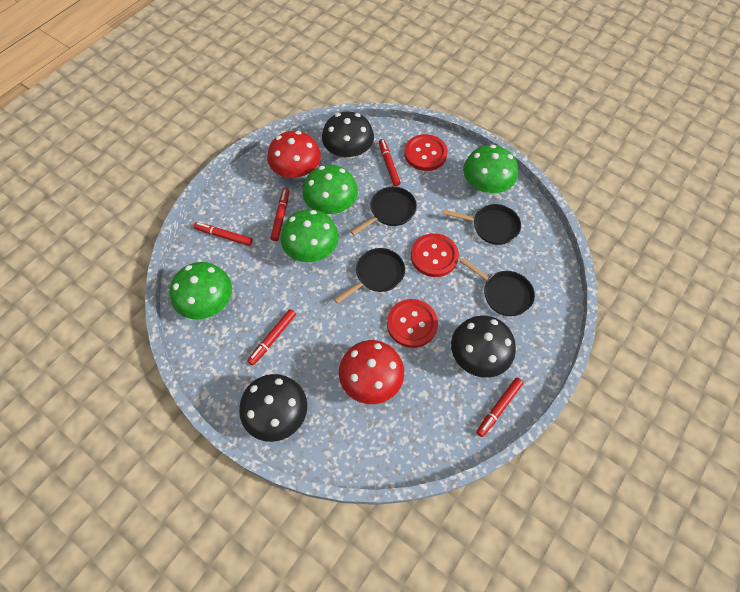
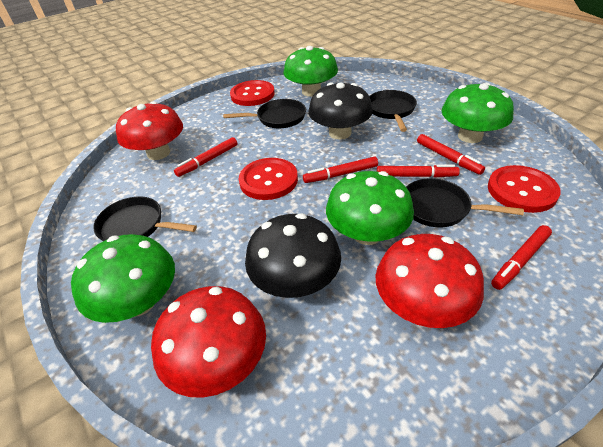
black mushroom: [239,374,307,442] [322,111,374,159] [451,315,516,378] = 3 -> [245,213,341,298] [308,82,373,140] = 2
red mushroom: [267,131,321,178] [339,340,404,404] = 2 -> [116,101,183,160] [151,286,266,398] [375,234,484,328] = 3

